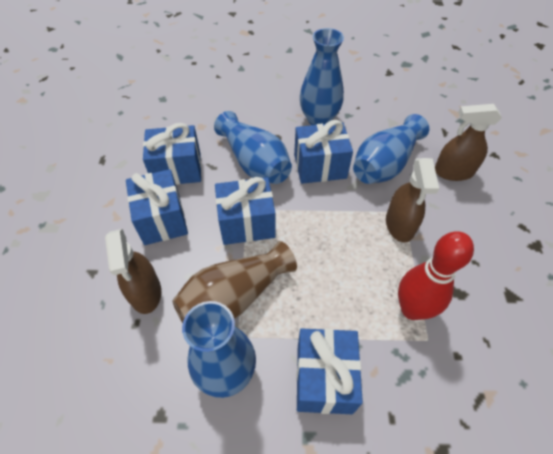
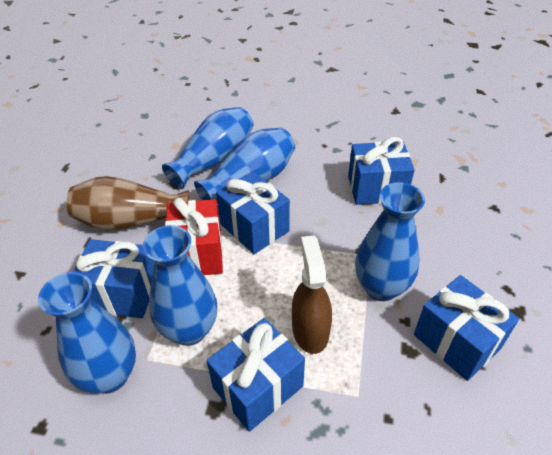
blue vase: [182,301,256,398] [214,111,292,184] [300,28,344,125] [353,114,429,184] = 4 -> [38,272,136,394] [143,225,217,346] [162,107,254,189] [194,128,295,200] [355,182,425,301] = 5
brown spray bottle: [105,229,161,314] [386,158,439,242] [435,104,502,181] = 3 -> [292,235,332,354] = 1
red bowling pin: [398,231,474,320] = 1 -> none = 0
red gift: none = 0 -> [165,198,223,275] = 1

